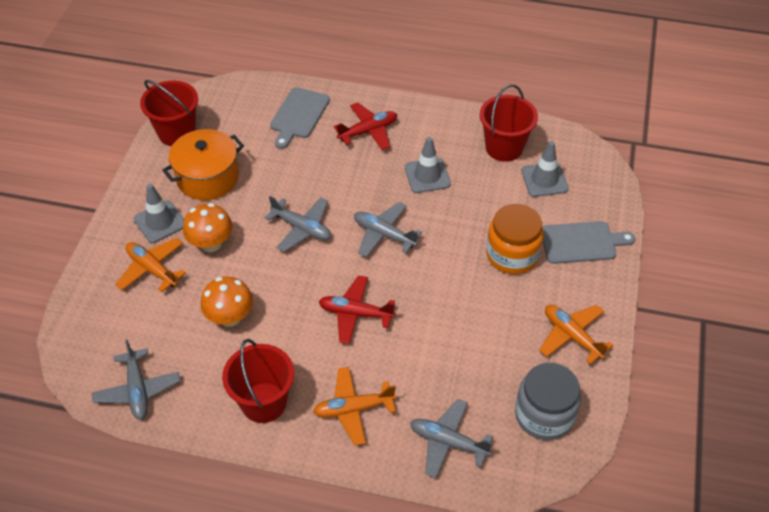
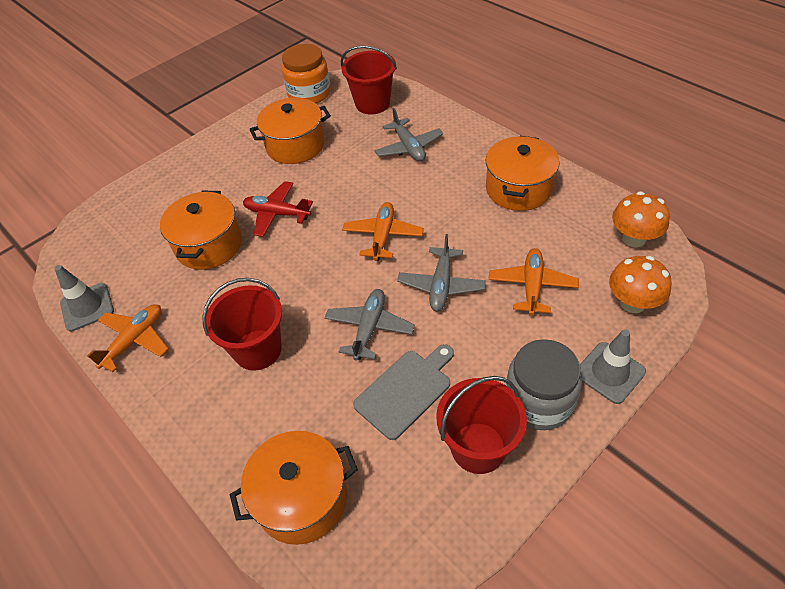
grey cutting board: [270,87,330,149] [542,221,635,264] = 2 -> [353,344,454,440] = 1
grey plane: [92,340,180,419] [264,196,331,252] [354,202,422,257] [410,399,493,478] = 4 -> [325,289,415,361] [374,108,443,161] [397,234,486,311] = 3
grey traffic cone: [134,183,184,243] [405,137,451,193] [521,141,569,197] = 3 -> [54,265,114,331] [580,329,646,404] = 2
orange pot: [162,129,244,200] = 1 -> [160,191,242,270] [230,431,358,545] [249,98,331,164] [486,136,560,211] = 4
red plane: [319,275,395,344] [334,102,397,150] = 2 -> [243,181,313,237] = 1

